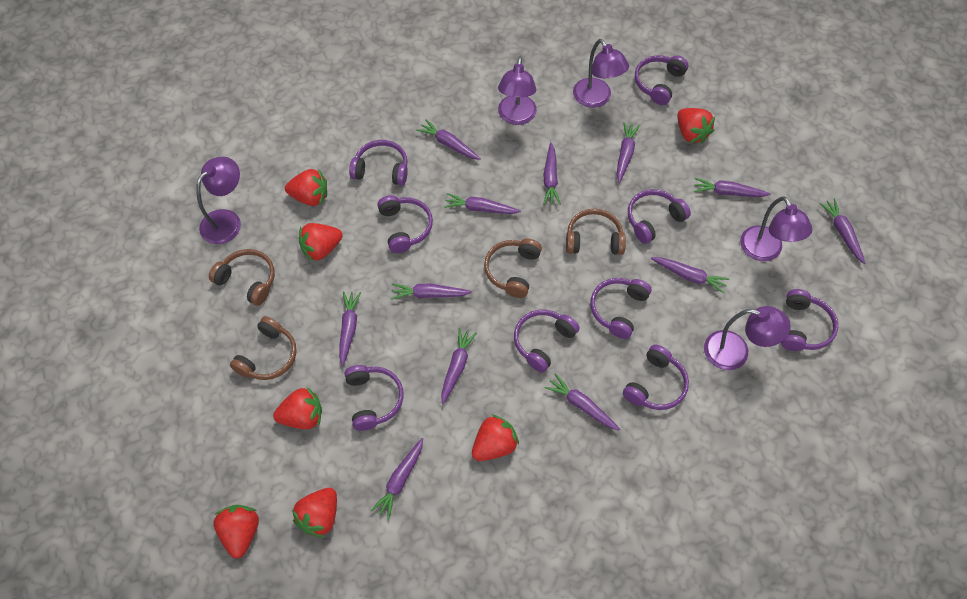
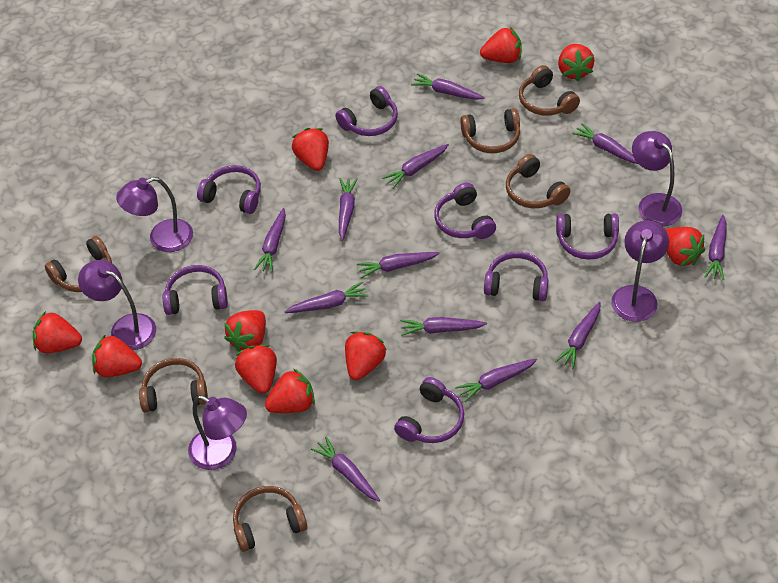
brown headphones: [209,249,275,306] [230,316,297,380] [484,239,542,298] [566,209,626,255] = 4 -> [45,236,112,292] [139,358,208,413] [233,486,307,552] [460,108,520,153] [506,154,570,208] [519,65,580,116] = 6
purple headphones: [345,365,404,431] [349,140,408,186] [377,195,433,253] [514,310,579,373] [591,278,651,339] [623,344,689,410] [628,189,691,244] [635,55,688,105] [781,289,838,351] = 9 -> [163,265,228,315] [197,165,261,214] [336,86,398,136] [394,377,464,443] [434,183,496,239] [484,251,549,301] [556,214,619,260] = 7
red strawberry: [214,505,259,559] [273,387,322,429] [285,169,327,206] [292,488,337,538] [299,223,343,261] [472,415,519,461] [677,108,715,143] = 7 -> [33,311,82,353] [92,334,142,377] [224,310,266,352] [235,345,277,394] [265,368,315,413] [292,128,329,171] [345,331,387,380] [480,27,522,63] [558,44,594,81] [665,227,705,266] = 10

